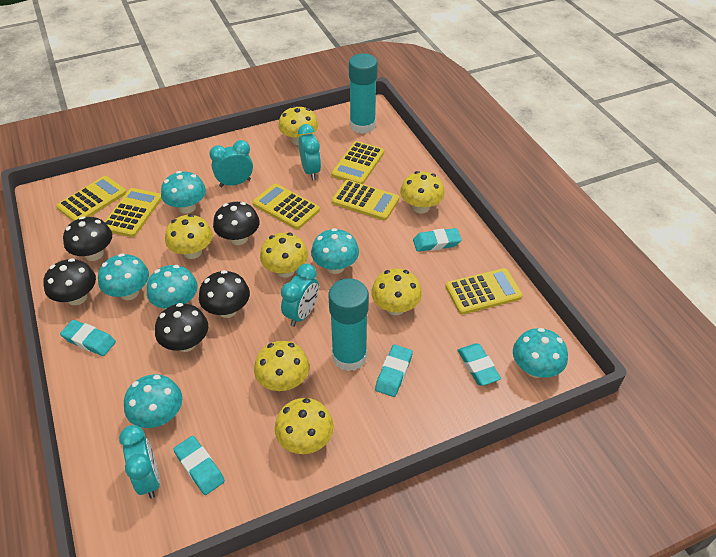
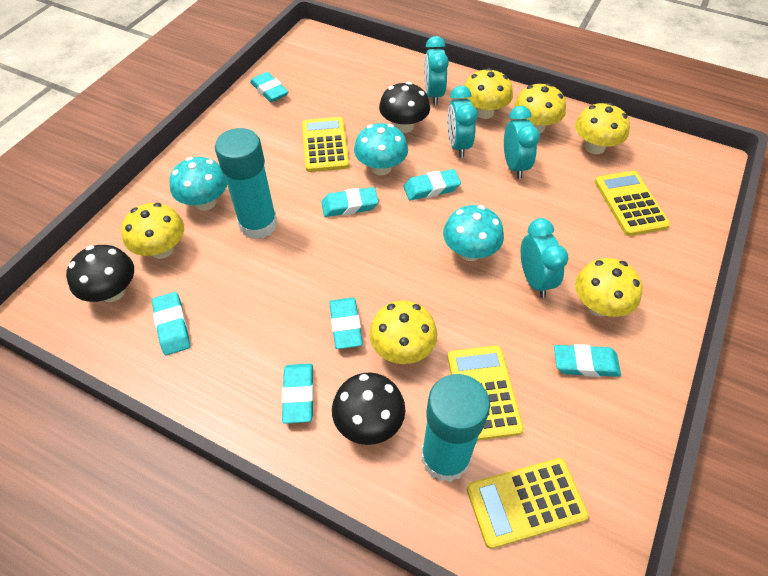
black mushroom: [43,258,96,305] [63,216,112,261] [155,303,208,352] [199,270,250,318] [213,202,260,245] = 5 -> [66,245,134,302] [332,372,405,445] [379,82,430,133] = 3
turquoise eraser: [60,320,116,356] [173,436,225,495] [375,345,413,397] [413,228,462,252] [457,344,501,386] = 5 -> [152,292,190,355] [250,72,289,102] [282,364,314,424] [321,187,378,217] [329,298,363,349] [403,169,461,200] [554,344,621,377] = 7
turquoise mushroom: [98,253,149,300] [124,374,182,428] [147,265,198,308] [161,171,206,214] [311,228,359,274] [513,328,568,378] = 6 -> [169,157,227,211] [354,123,408,175] [443,205,504,261] = 3
yellow calculator: [56,176,127,221] [104,188,162,237] [253,184,320,229] [331,141,384,184] [332,180,399,220] [446,268,523,314] = 6 -> [302,117,350,172] [447,346,524,441] [467,458,589,549] [595,171,670,236] = 4
yellow mushroom: [165,214,213,259] [254,341,309,391] [260,233,308,278] [275,398,334,454] [278,106,318,145] [371,269,422,315] [400,171,445,213] = 7 -> [121,203,184,259] [369,301,437,364] [464,68,513,119] [514,83,566,133] [575,103,630,154] [575,258,642,317] = 6

